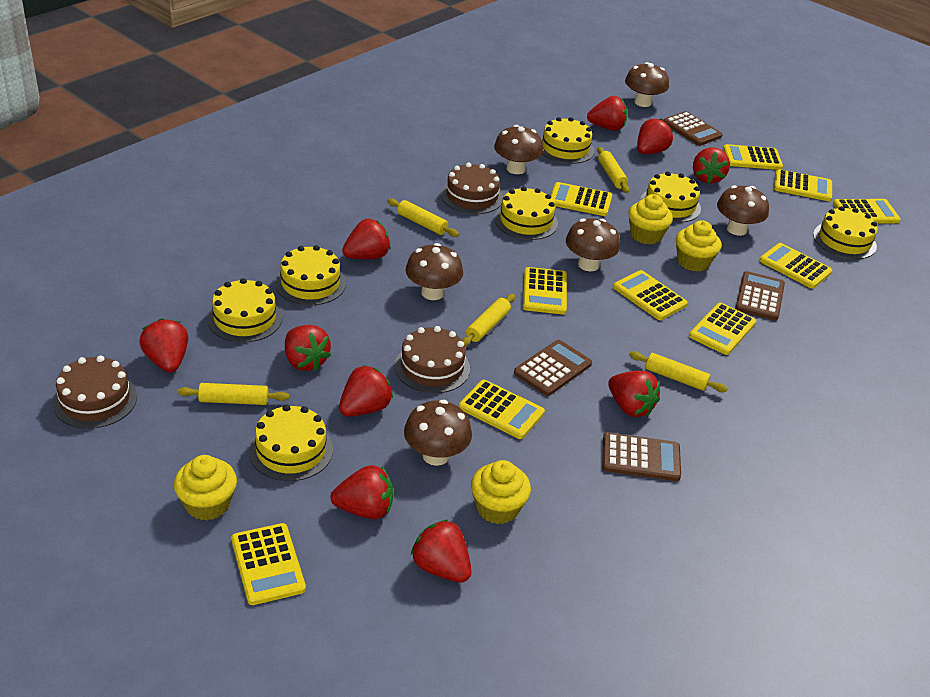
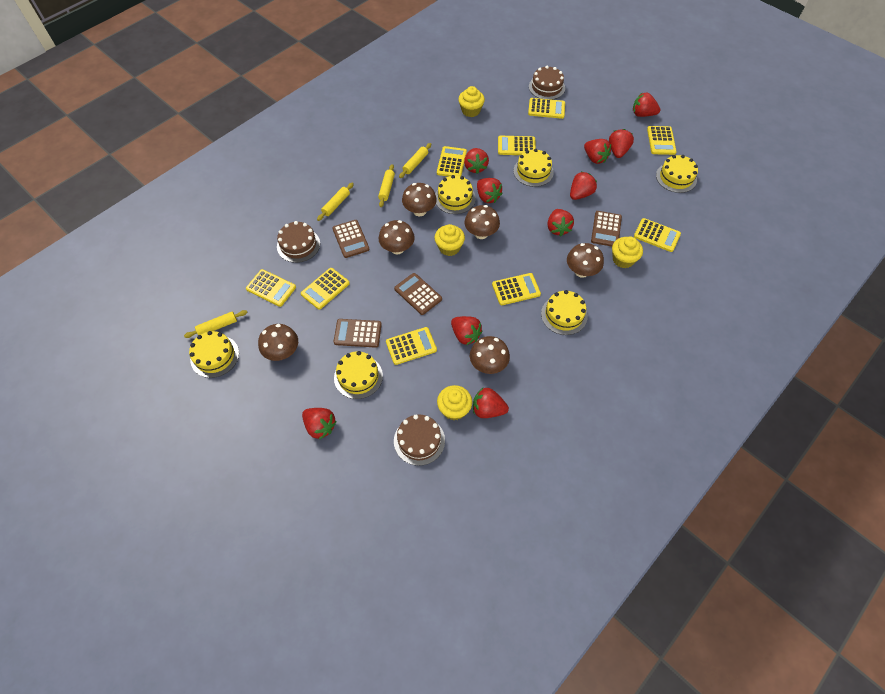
yellow cake: [207,278,282,343] [249,404,333,481] [275,245,346,305] [495,186,558,240] [541,117,595,164] [640,172,701,223] [813,206,878,259] = 7 -> [189,331,239,378] [334,351,383,399] [435,175,476,214] [513,149,554,187] [541,290,587,335] [656,155,698,193] = 6
yellow calculator: [231,523,306,605] [459,380,545,439] [523,267,567,314] [551,182,612,216] [613,270,688,320] [689,303,756,355] [723,144,783,170] [759,243,832,289] [774,169,832,201] [833,199,901,223] = 10 -> [246,269,296,307] [301,268,350,310] [386,327,437,365] [437,146,467,177] [492,273,541,305] [498,136,536,155] [528,98,565,119] [634,218,681,252] [647,126,677,155] = 9
yellow rolling pin: [177,383,289,405] [387,198,459,237] [462,294,515,347] [597,147,629,193] [629,351,728,392] = 5 -> [184,310,248,338] [317,183,354,221] [378,164,395,207] [399,143,431,178] = 4

